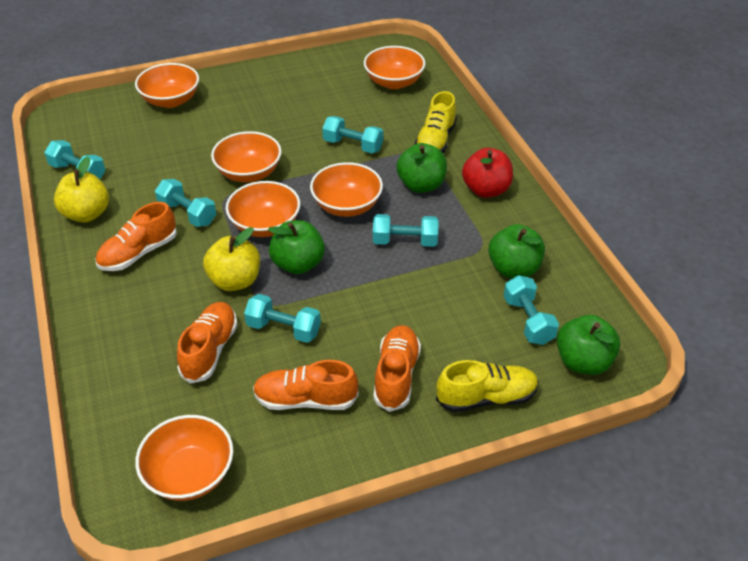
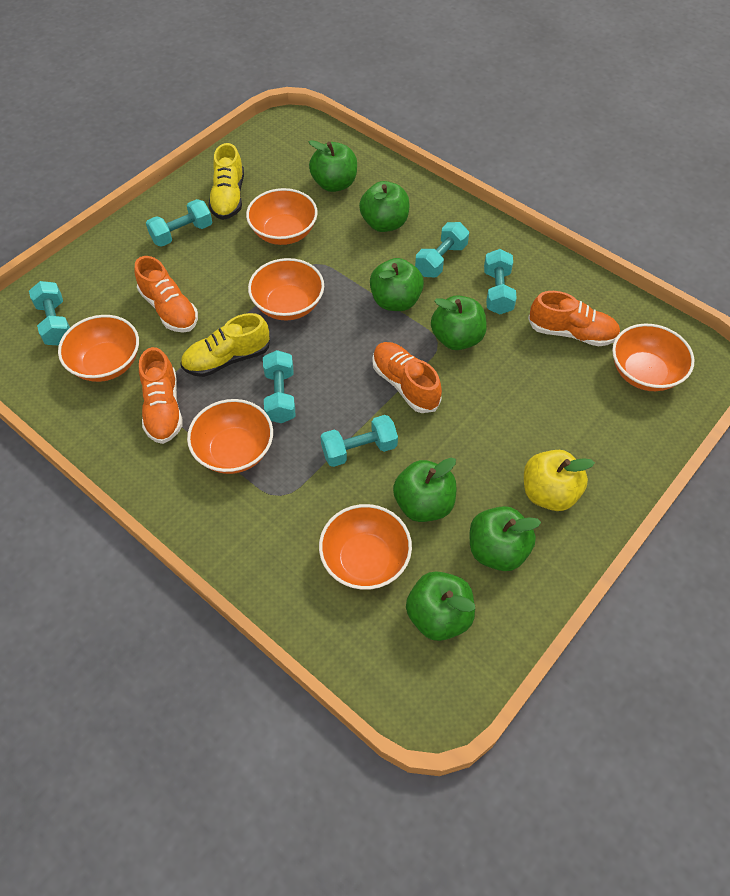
green apple: [268,220,325,274] [397,143,447,193] [488,224,545,278] [557,315,620,375] = 4 -> [309,140,357,192] [359,181,410,232] [370,258,424,311] [393,458,457,522] [406,571,475,641] [431,295,487,350] [470,506,541,571] = 7
red apple: [462,148,513,198] = 1 -> none = 0
yellow apple: [54,157,109,223] [203,227,260,291] = 2 -> [524,450,595,511] = 1

